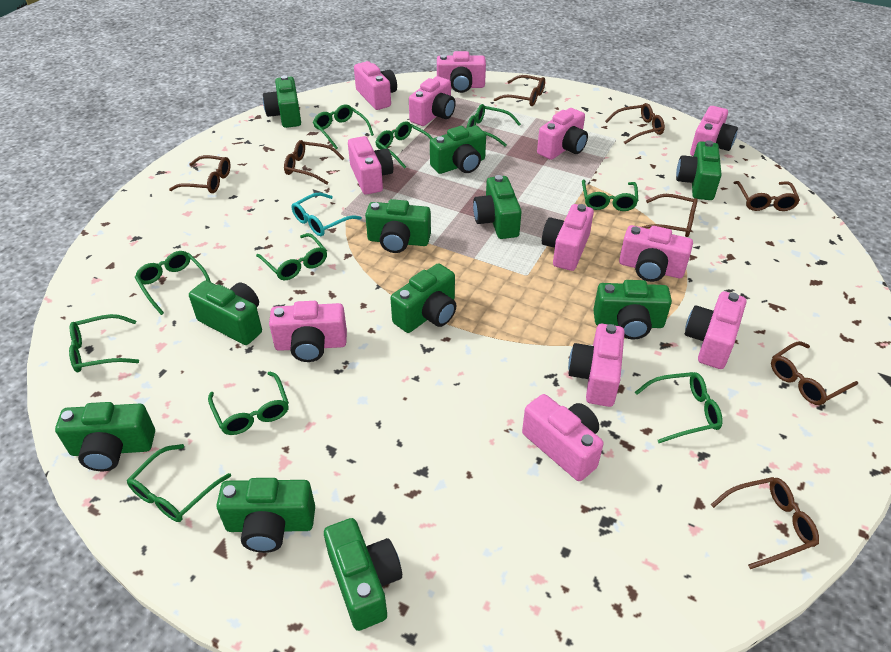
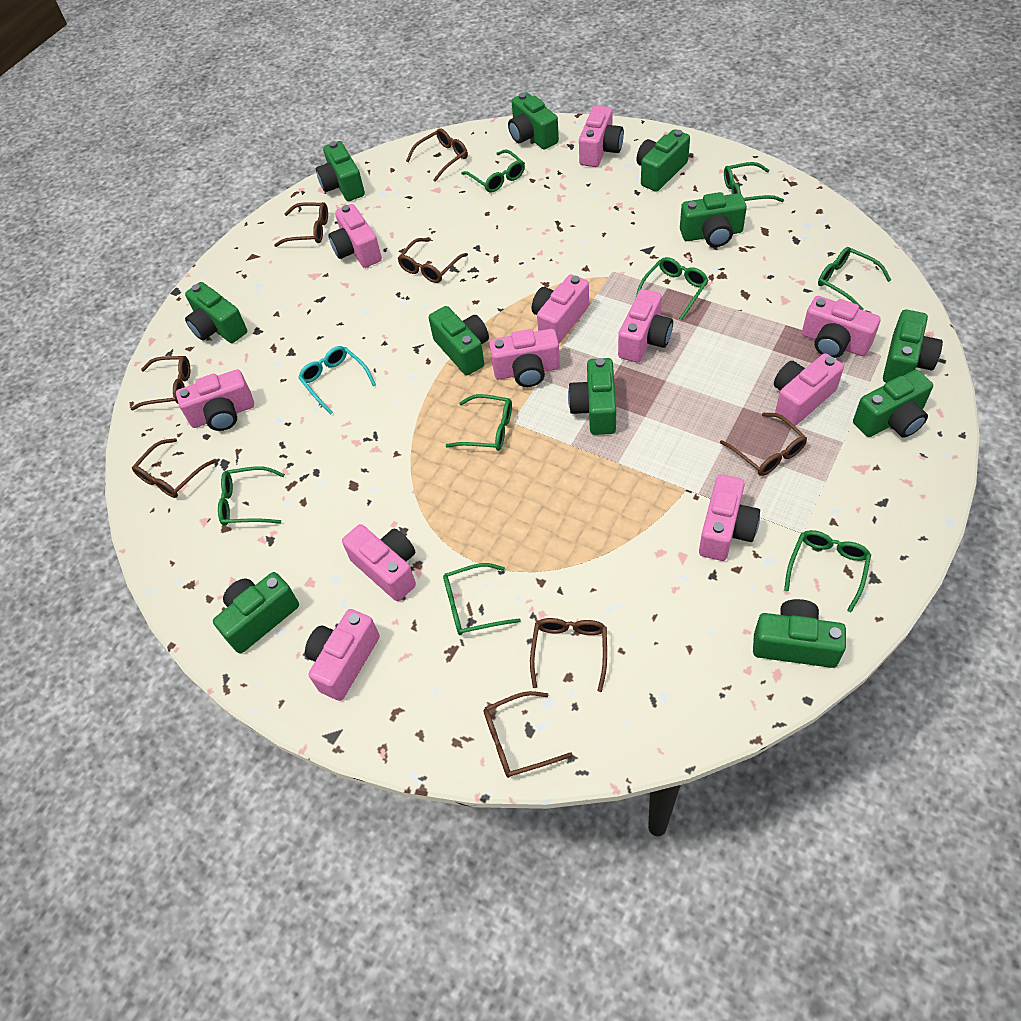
green glasses: [69,314,139,372] [127,444,231,522] [134,251,211,315] [208,371,289,435] [256,233,327,280] [313,104,374,149] [376,121,432,169] [467,104,521,147] [582,180,638,211] [635,372,723,443] = 10 -> [218,466,285,526] [443,563,521,635] [446,394,512,451] [461,149,525,193] [636,257,709,320] [724,162,784,202] [784,530,871,612] [818,247,891,310] = 8
pink camera: [269,301,347,362] [348,136,393,195] [354,61,397,110] [409,76,456,126] [437,51,486,93] [522,394,604,481] [537,108,588,160] [542,204,594,271] [568,324,625,407] [619,225,693,282] [685,291,746,369] [690,106,738,156] = 12 -> [176,369,254,431] [305,609,380,701] [328,204,382,268] [342,524,416,601] [489,329,560,387] [532,274,589,344] [579,105,624,167] [618,289,673,362] [699,474,760,561] [774,353,844,426] [802,296,881,358] = 11

